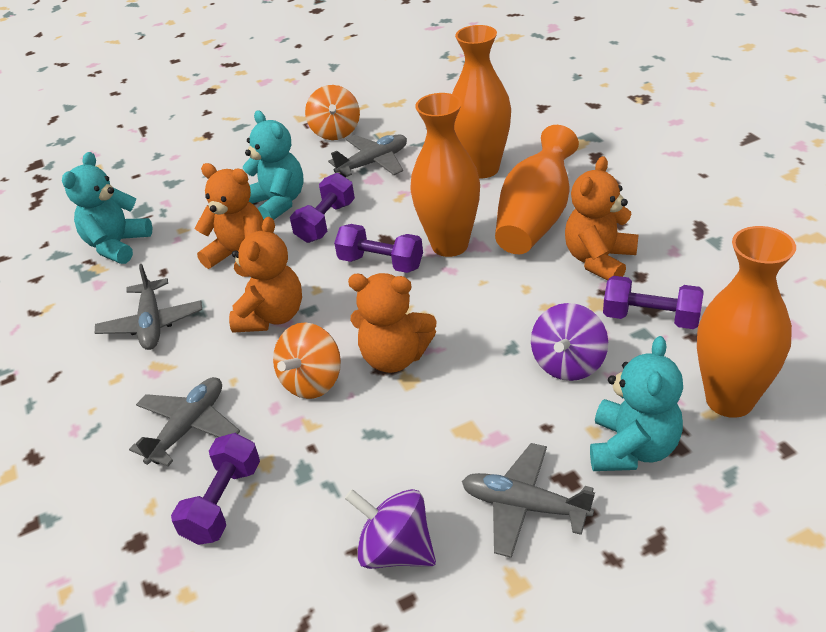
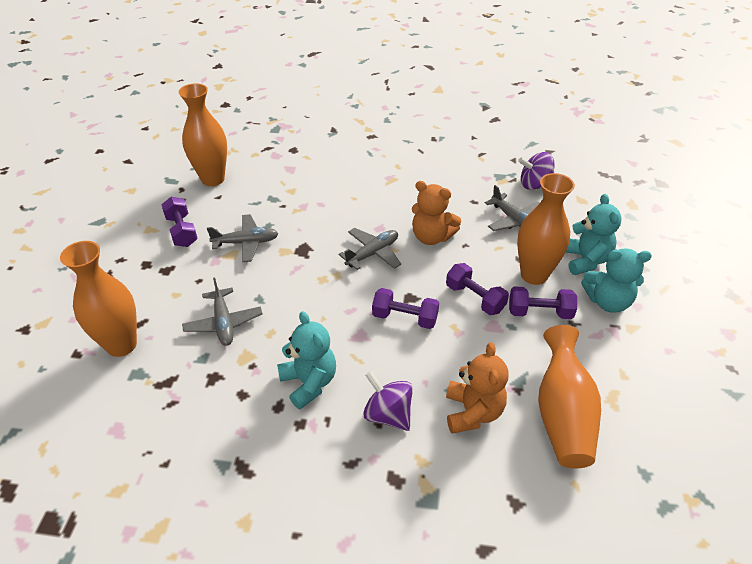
orange spinning top: [273,322,341,399] [305,85,360,140] = 2 -> none = 0
orange teddy bear: [194,163,263,277] [229,217,302,333] [348,273,437,373] [565,156,638,280] = 4 -> [412,181,461,245] [446,342,509,434] = 2

